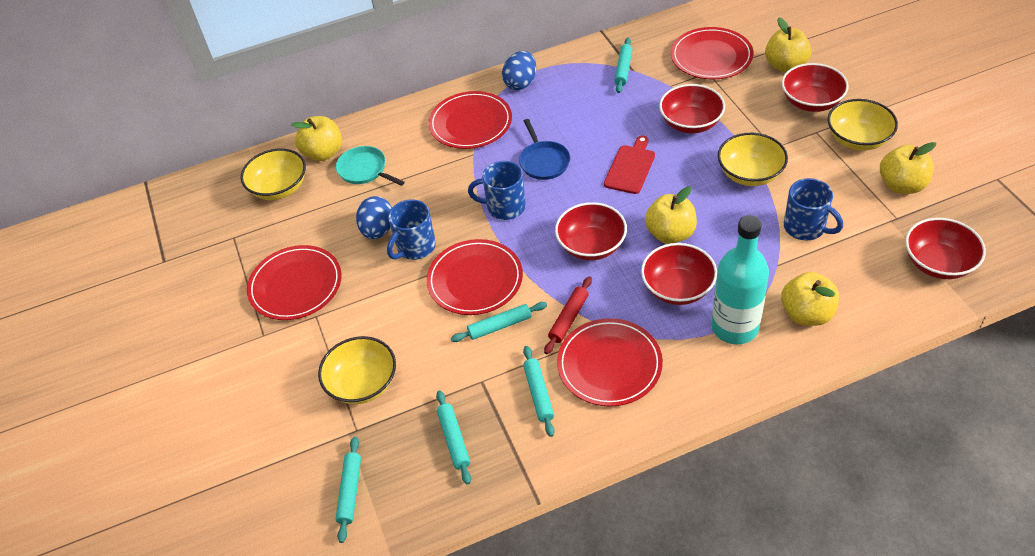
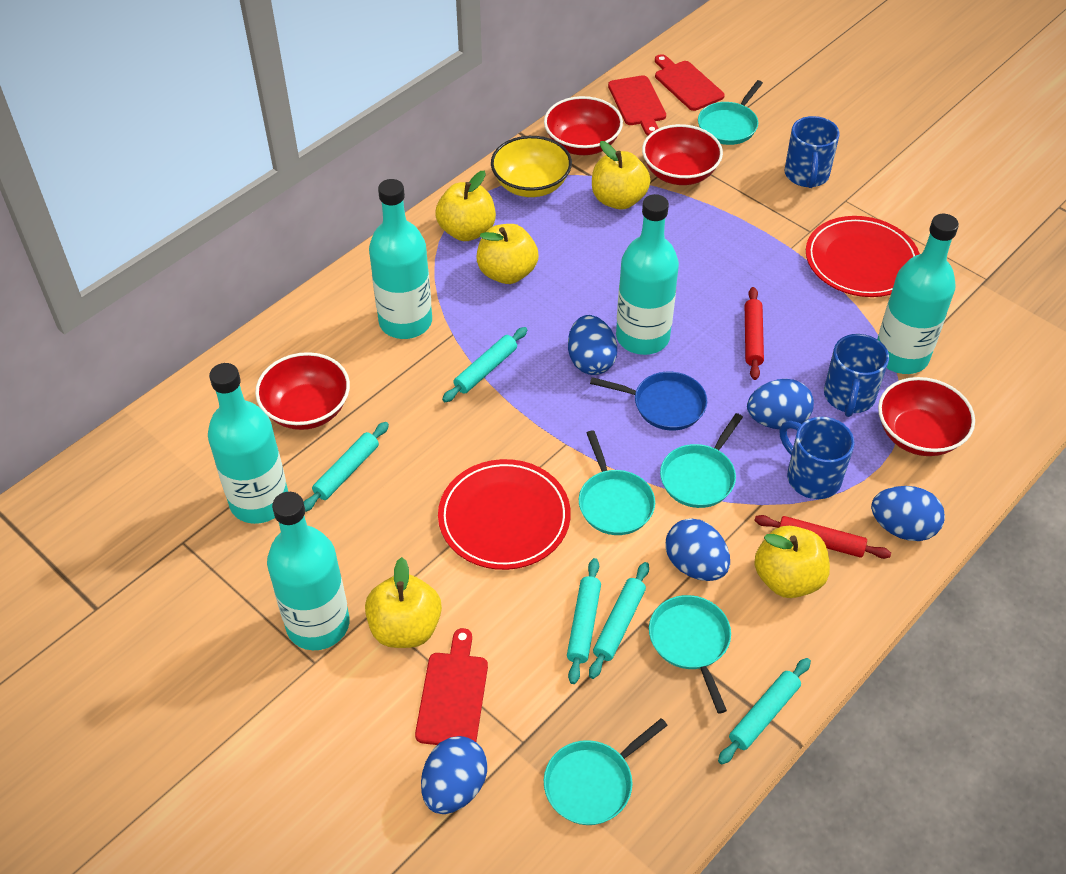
blue egg: [356,196,392,239] [502,51,536,90] = 2 -> [421,736,487,814] [568,315,617,375] [665,519,730,581] [747,379,814,429] [871,486,945,541] = 5
red bowl: [555,202,627,260] [641,243,717,305] [659,84,725,133] [782,63,849,112] [905,218,986,279] = 5 -> [255,352,350,430] [544,96,623,155] [642,124,723,185] [878,377,975,456] = 4
red cutting board: [604,136,655,194] = 1 -> [415,628,488,745] [608,75,666,136] [655,54,725,111] = 3
red plate: [247,245,342,320] [426,239,523,315] [428,91,512,149] [557,318,663,407] [671,27,753,79] = 5 -> [438,459,571,570] [806,216,920,297] = 2
red rolling pin: [544,276,592,354] = 1 -> [745,287,764,380] [754,515,891,559] = 2
turquoise bottle: [711,215,769,345] = 1 -> [208,363,288,524] [267,492,350,650] [369,179,432,339] [616,194,679,355] [877,214,959,374] = 5
turquoise pan: [336,146,405,186] = 1 -> [544,718,668,825] [579,430,655,535] [649,595,731,714] [660,413,743,508] [698,80,763,145] = 5
yellow bowl: [241,149,306,200] [318,336,396,404] [718,133,788,186] [828,99,898,151] = 4 -> [491,136,572,197] = 1

